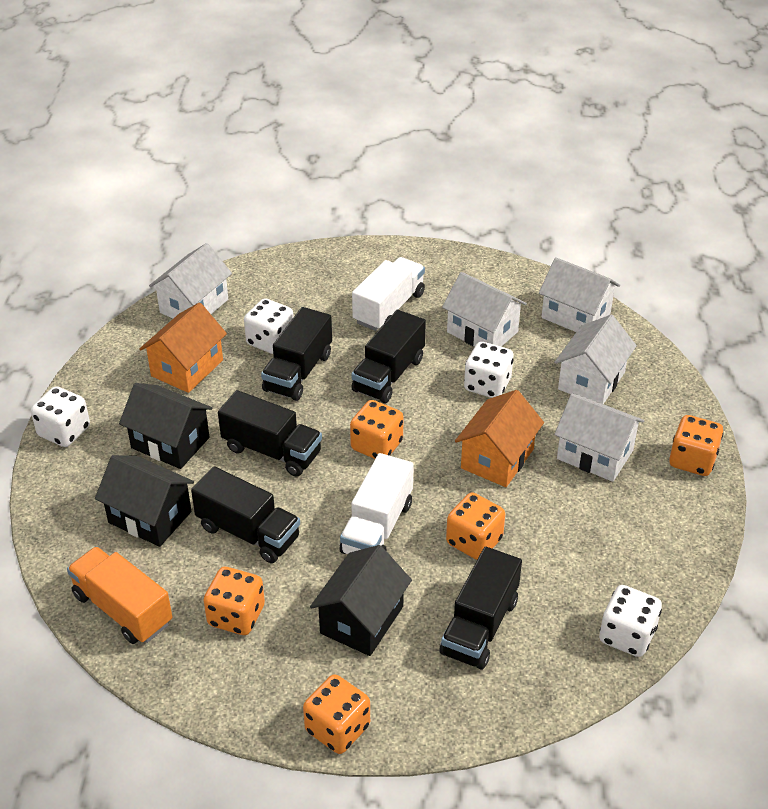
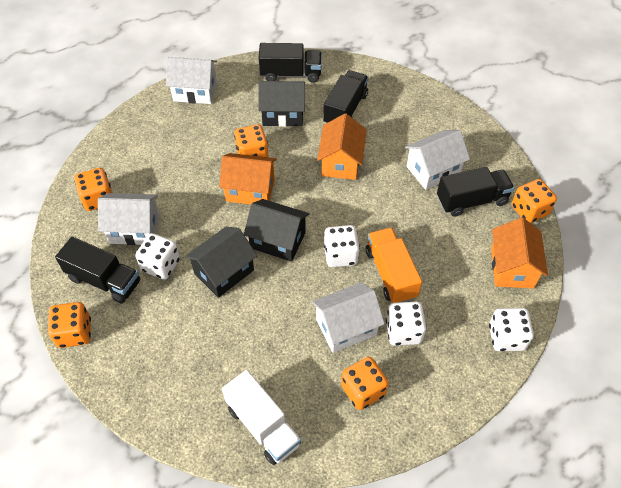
black truck: [191,466,300,563] [218,390,322,477] [261,307,332,401] [351,310,426,403] [439,547,522,670] = 5 -> [55,237,140,304] [259,43,322,83] [323,70,368,123] [437,167,514,217] = 4
orange house: [140,302,227,393] [455,390,544,487] = 2 -> [219,153,277,204] [317,113,367,180] [491,217,548,289] = 3
white house: [149,243,232,318] [442,272,527,347] [539,257,620,332] [554,315,637,404] [554,394,644,482] = 5 -> [98,193,160,245] [166,57,217,104] [312,282,385,353] [405,130,470,190] = 4
white truck: [340,453,414,554] [352,257,425,331] = 2 -> [222,370,301,465] = 1

